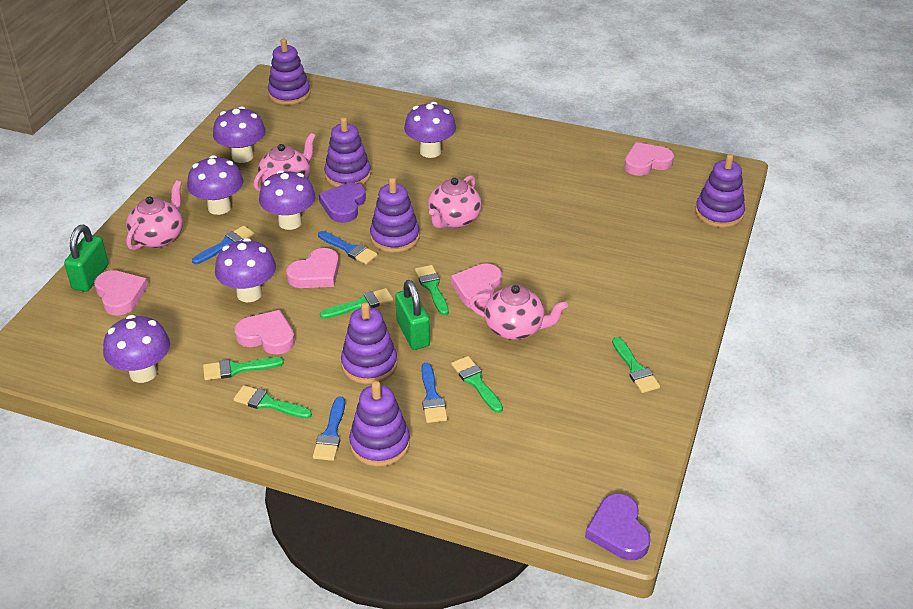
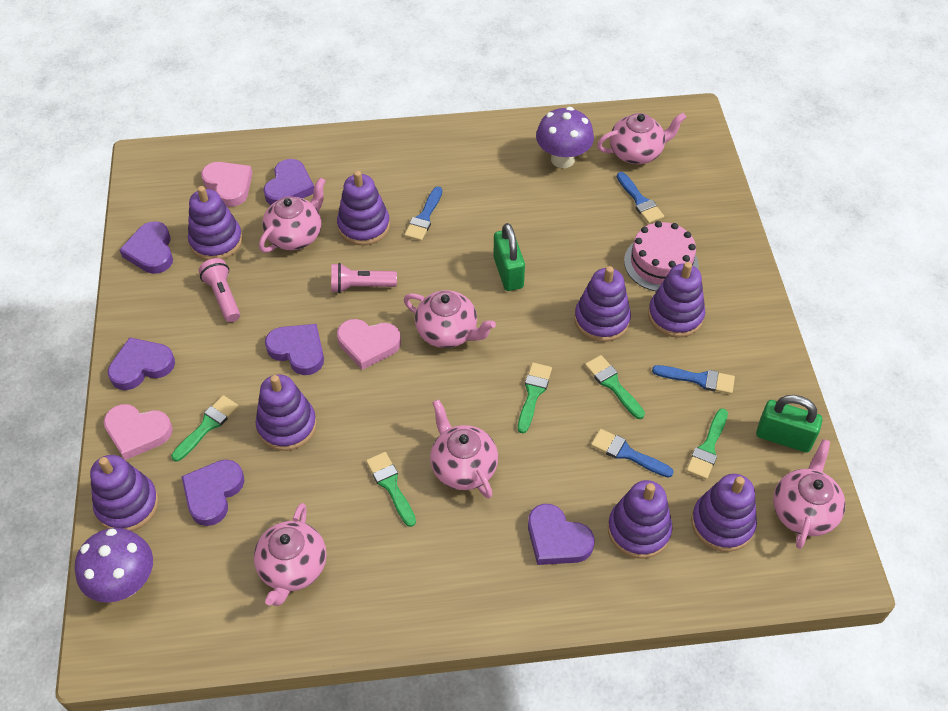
green brush: [203,357,284,380] [234,385,312,419] [320,288,393,319] [415,265,449,315] [451,356,503,413] [612,337,660,393] = 6 -> [171,395,239,462] [366,452,416,527] [518,363,552,433] [585,355,645,419] [686,408,728,479] = 5
pink cake: none = 0 -> [624,221,699,291] = 1
pink flashlight: none = 0 -> [199,258,240,322] [331,263,397,293] = 2
pink heart: [94,270,148,315] [235,310,295,355] [286,248,339,288] [451,263,502,309] [624,142,674,176] = 5 -> [104,404,173,460] [201,162,253,207] [337,319,401,370] = 3
pink teapot: [126,180,183,250] [254,133,316,192] [428,175,482,229] [469,285,568,340] = 4 -> [254,503,327,606] [259,177,326,253] [404,290,496,348] [430,399,498,499] [597,113,687,164] [773,439,845,549] = 6
purple heart: [319,183,366,223] [585,494,651,560] = 2 -> [108,337,175,390] [120,221,173,274] [181,460,244,526] [263,159,314,205] [265,324,324,375] [528,504,594,565] = 6
purple mushroom: [103,315,170,383] [187,155,243,215] [213,106,266,163] [215,238,276,302] [259,170,316,230] [404,102,456,158] = 6 -> [74,528,153,603] [536,107,594,168] = 2
purple stacking toy: [268,39,311,105] [324,117,371,187] [341,302,397,384] [349,381,410,467] [370,178,420,253] [695,154,745,228] = 6 -> [90,455,159,531] [188,186,243,260] [255,374,317,451] [337,171,390,245] [574,266,631,342] [608,480,673,559] [648,262,705,338] [691,474,757,552] = 8

